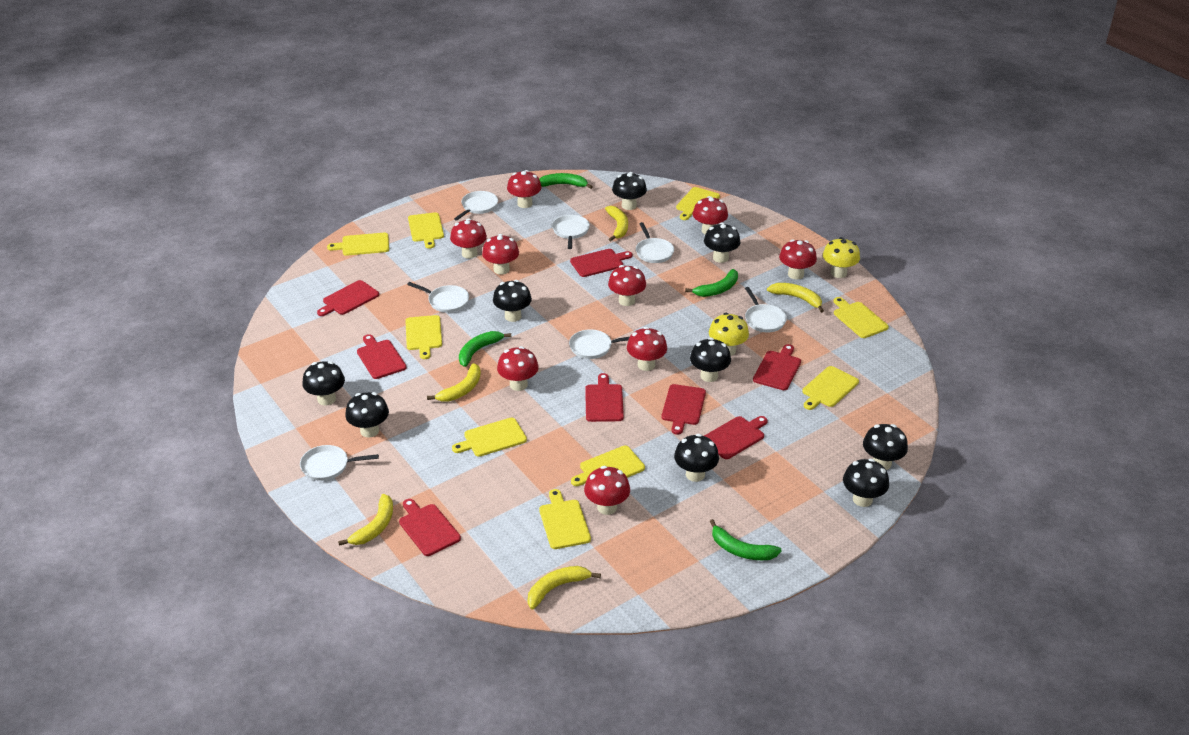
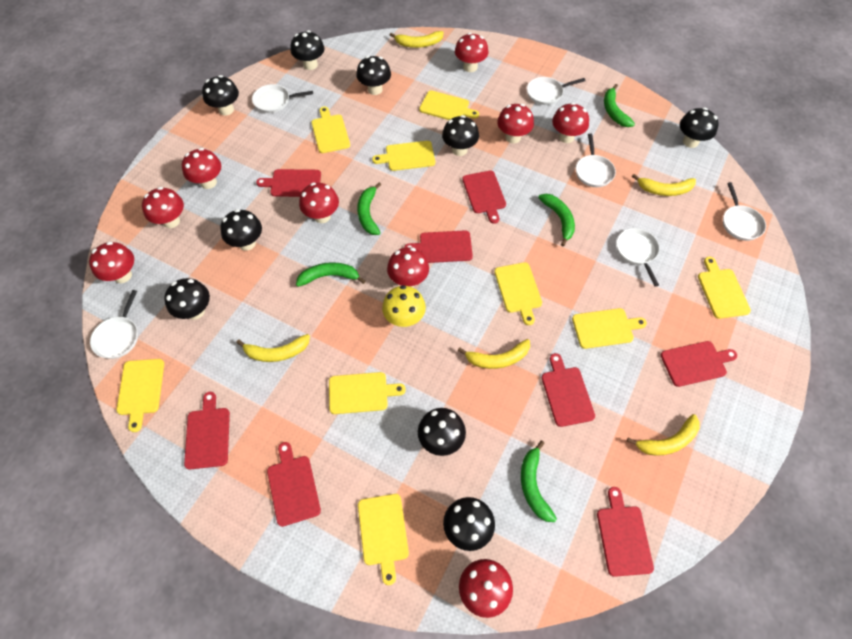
green banana: [459,331,511,367] [539,173,593,189] [685,269,738,297] [710,519,782,560] = 4 -> [296,262,365,287] [357,182,381,235] [521,440,557,522] [538,194,575,246] [604,84,635,127] = 5
white pan: [300,445,379,481] [407,282,469,313] [454,191,498,221] [552,215,590,249] [569,329,630,359] [636,222,674,263] [745,287,787,332] = 7 -> [90,290,138,359] [252,84,313,113] [527,77,586,105] [576,134,616,187] [616,228,660,287] [723,182,766,241] = 6
yellow mushroom: [709,313,749,356] [823,237,860,278] = 2 -> [382,285,426,327] = 1

